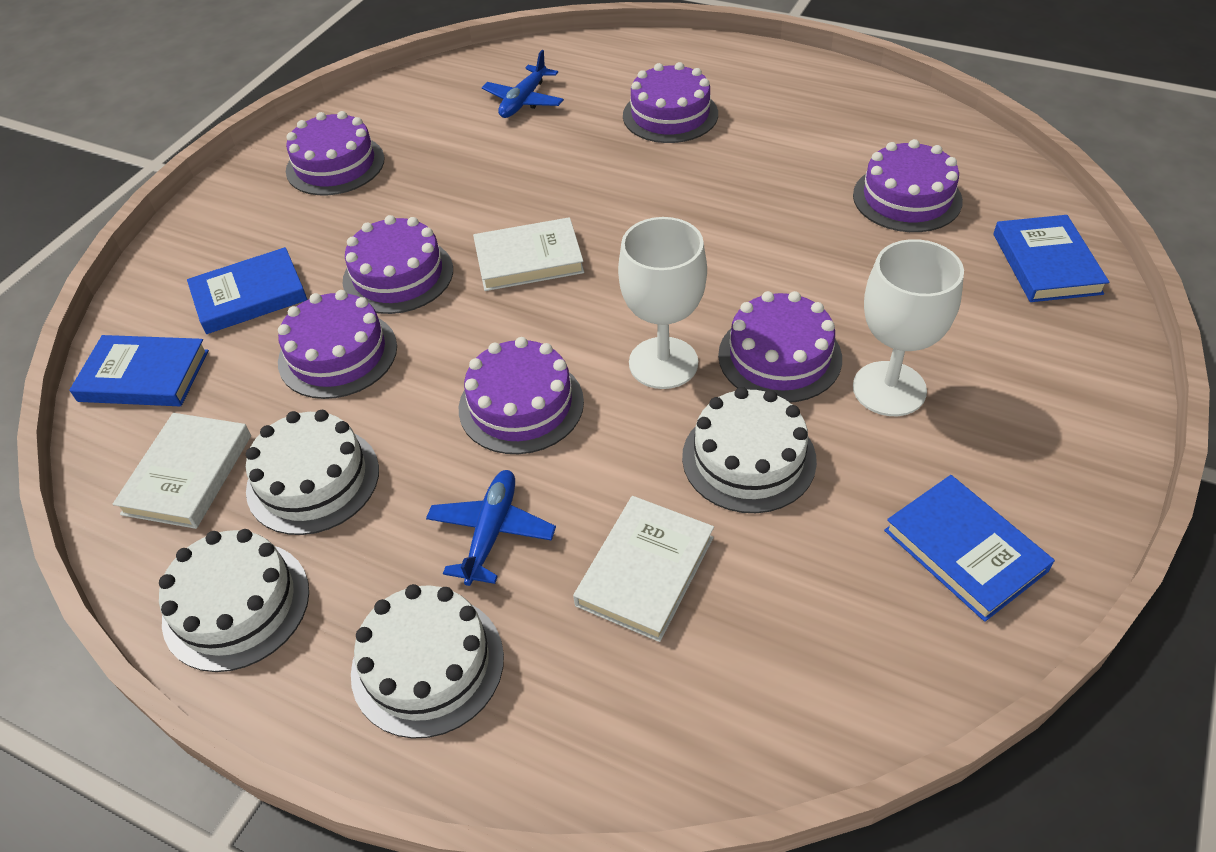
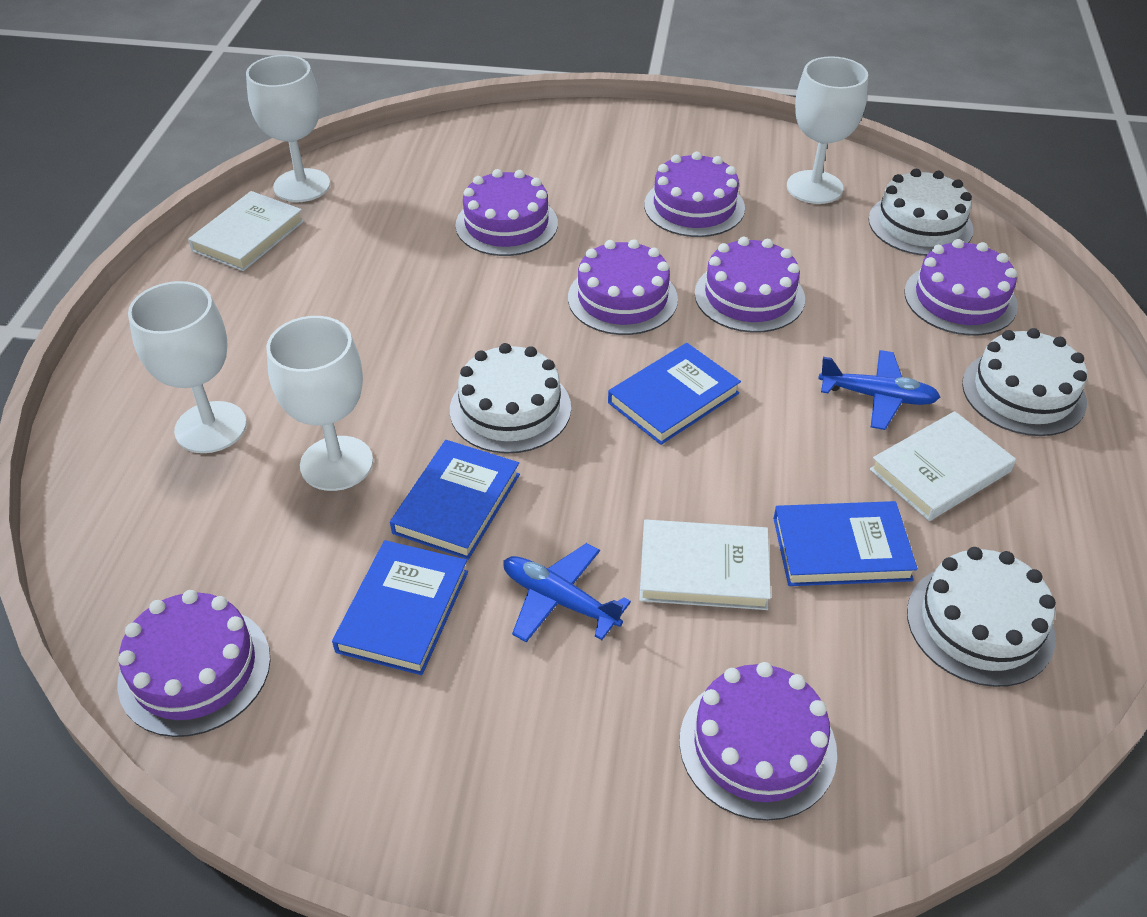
white goblet: [618,217,707,389] [853,239,964,416] = 2 -> [128,281,247,453] [246,55,330,202] [266,316,373,491] [787,56,868,204] = 4

